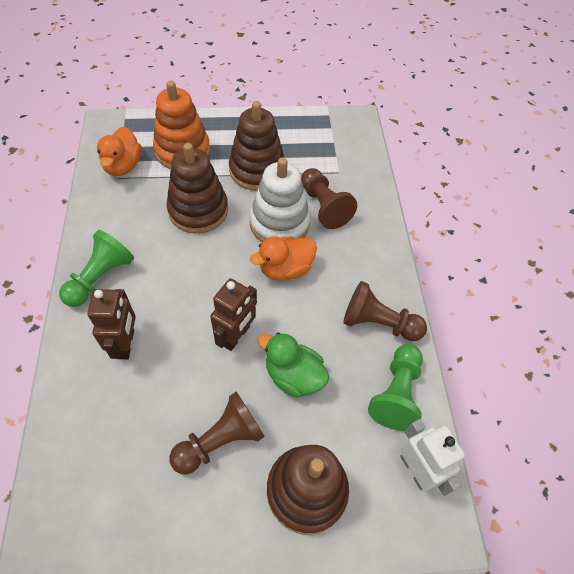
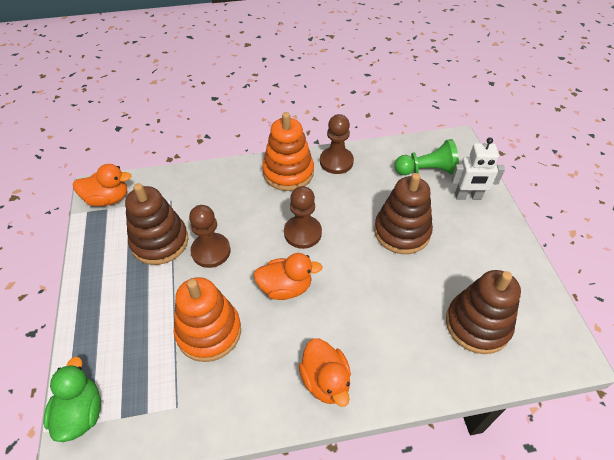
brown robot: [87,289,136,359] [210,279,257,351] = 2 -> none = 0
green pawn: [59,230,134,307] [368,344,423,431] = 2 -> [395,139,459,175] = 1
orange duck: [97,126,142,176] [250,236,317,281] = 2 -> [73,164,131,206] [253,253,323,300] [299,339,351,407] = 3
orange stacking toy: [153,80,210,169] = 1 -> [174,277,241,362] [262,112,314,191] = 2
white stacking toy: [249,157,310,242] = 1 -> none = 0

